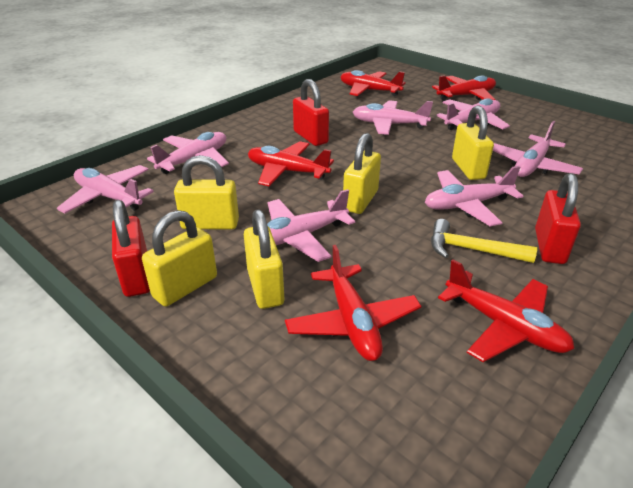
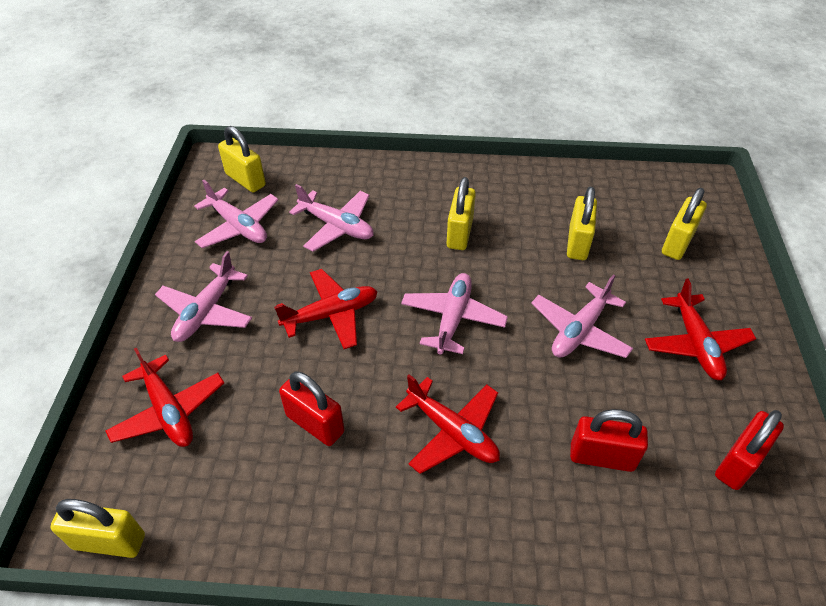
pink plane: [57,165,154,214] [147,132,229,174] [267,189,355,262] [353,100,433,135] [425,166,523,226] [436,98,510,130] [493,121,583,177] = 7 -> [155,251,252,342] [194,180,279,248] [289,184,373,252] [401,273,508,355] [531,274,633,358] = 5
red plane: [248,141,334,186] [285,245,421,361] [340,70,406,96] [432,75,496,101] [438,259,575,362] = 5 -> [106,347,224,447] [274,269,378,349] [396,374,500,474] [645,278,756,380] = 4
yellow hammer: [431,219,537,263] = 1 -> none = 0

